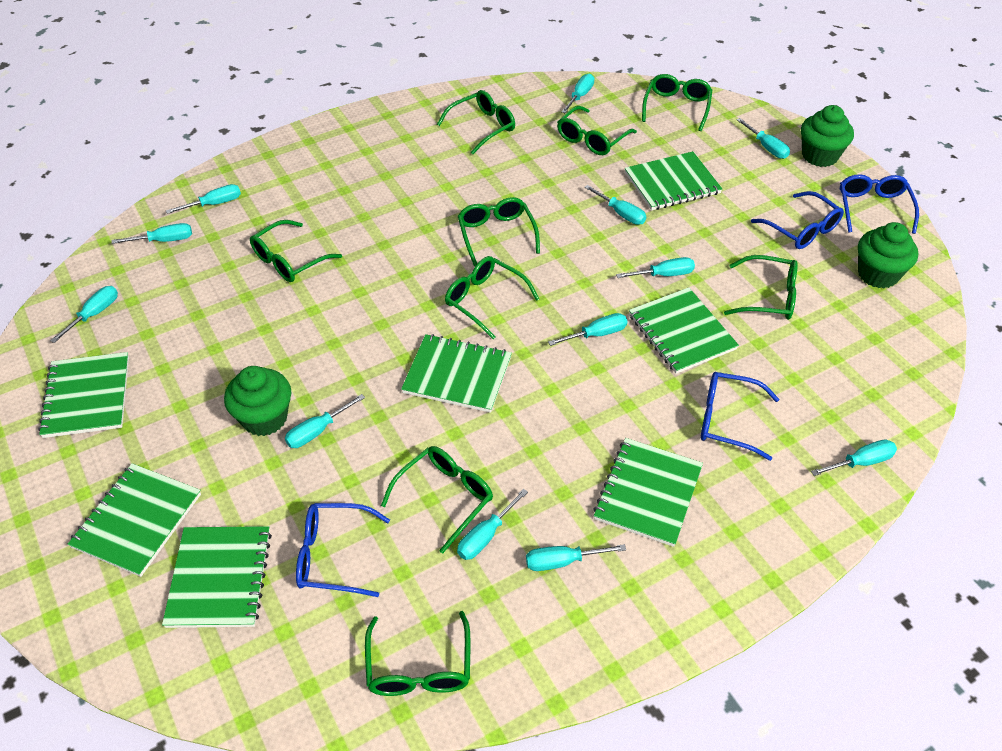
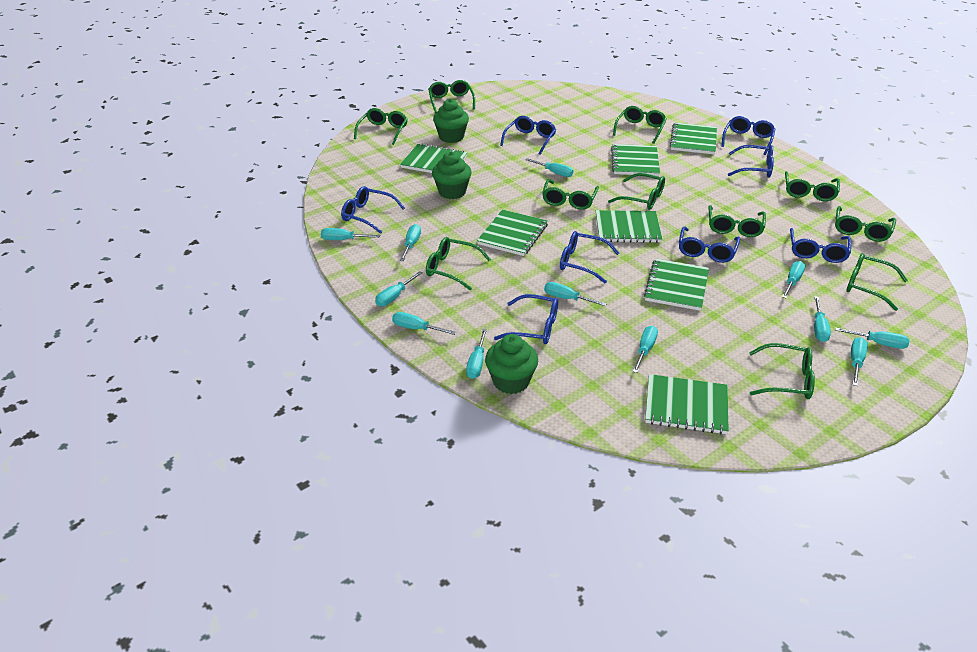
blue glasses: [296,503,390,597] [701,372,779,461] [751,191,844,249] [840,174,919,234] = 4 -> [341,186,405,234] [494,294,558,344] [500,116,556,155] [560,231,619,283] [679,226,740,263] [721,116,775,155] [728,145,774,178] [790,228,851,263] = 8
green glasses: [250,220,342,282] [365,611,470,696] [381,446,493,554] [437,90,515,154] [445,256,539,339] [458,197,540,266] [557,106,637,155] [642,74,712,131] [724,255,797,320] = 9 -> [354,108,408,145] [426,237,491,290] [428,80,475,113] [542,179,599,210] [608,173,665,210] [613,106,667,144] [709,205,766,237] [749,343,815,399] [785,171,840,201] [835,206,896,242] [846,253,908,311] = 11

